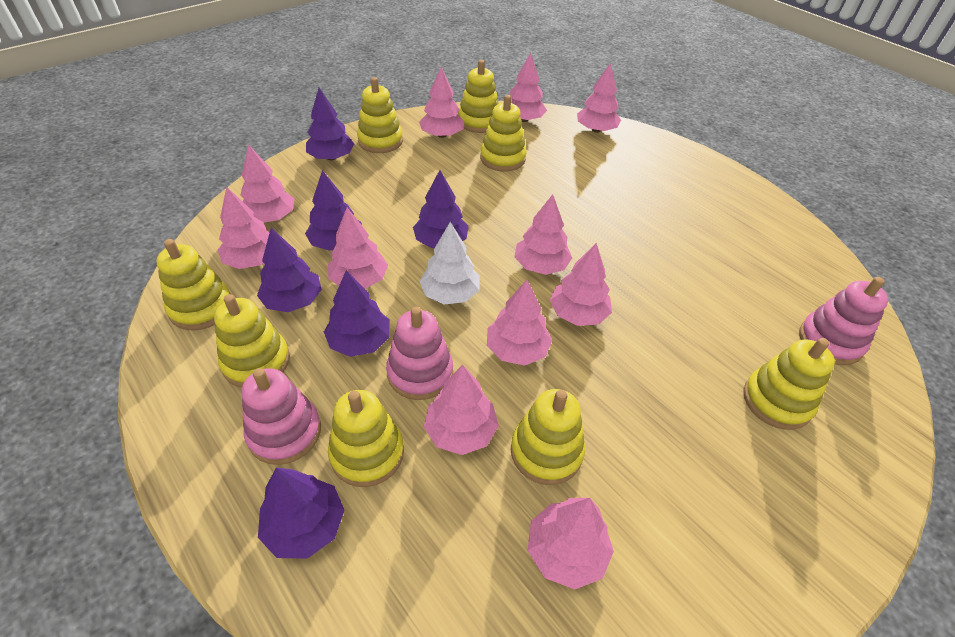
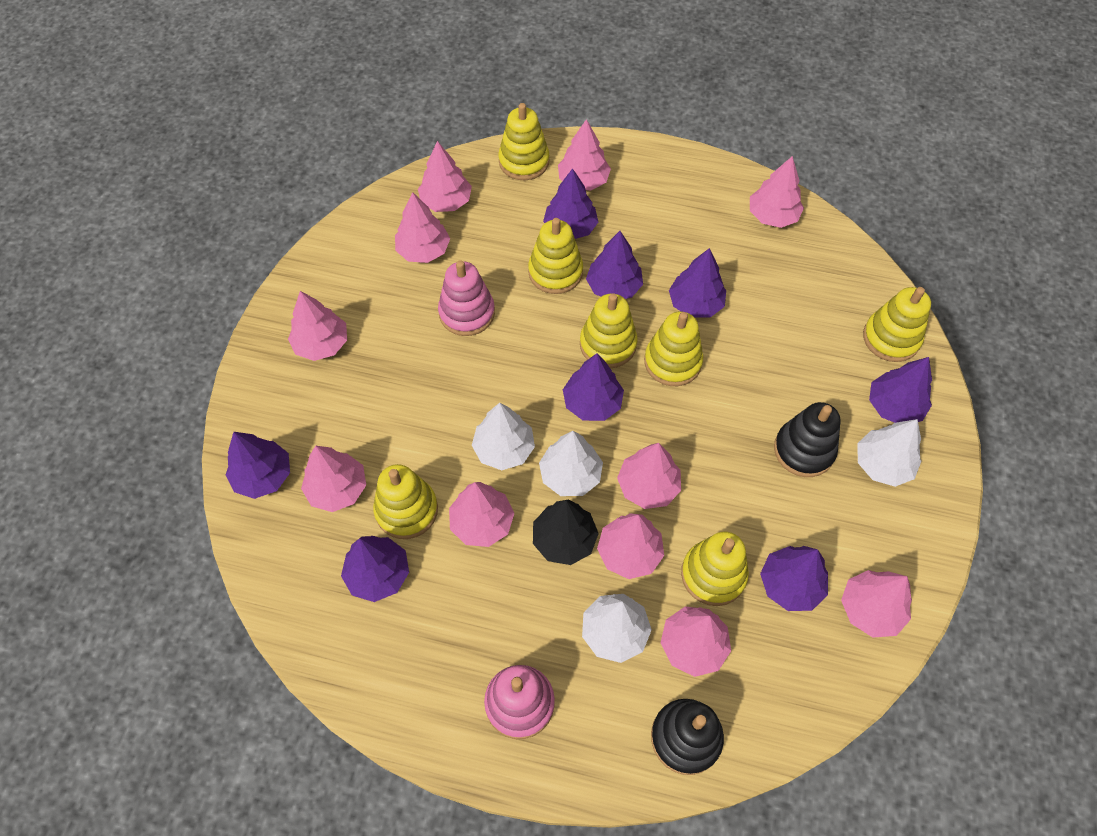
black stacking toy: none = 0 -> [651,699,724,775] [774,402,841,477] = 2
black tree: none = 0 -> [533,500,599,565] = 1
pink stacking toy: [242,368,321,465] [386,307,453,400] [799,277,888,365] = 3 -> [438,260,495,336] [484,665,555,739] = 2
purple tree: [257,228,322,312] [258,468,345,559] [305,170,362,251] [306,88,354,160] [324,270,390,357] [413,170,469,248] = 6 -> [226,432,290,499] [341,536,409,602] [543,168,598,239] [563,354,624,421] [586,231,643,299] [669,248,726,318] [760,546,828,611] [869,357,932,423] = 8
white tree: [419,222,480,304] = 1 -> [472,403,535,470] [539,431,603,496] [582,594,652,663] [857,419,921,487] = 4
yellow stacking toy: [156,239,230,331] [214,294,290,388] [328,390,404,487] [357,77,403,153] [458,60,499,133] [480,95,527,172] [511,389,585,485] [743,338,835,430] = 8 -> [373,464,438,539] [498,103,549,180] [528,218,583,294] [580,293,638,368] [644,311,703,386] [681,532,749,606] [863,287,931,362] = 7

